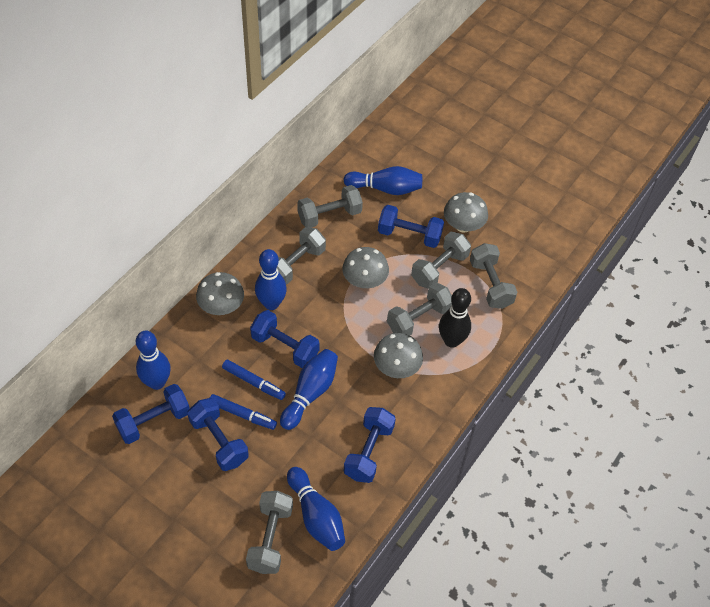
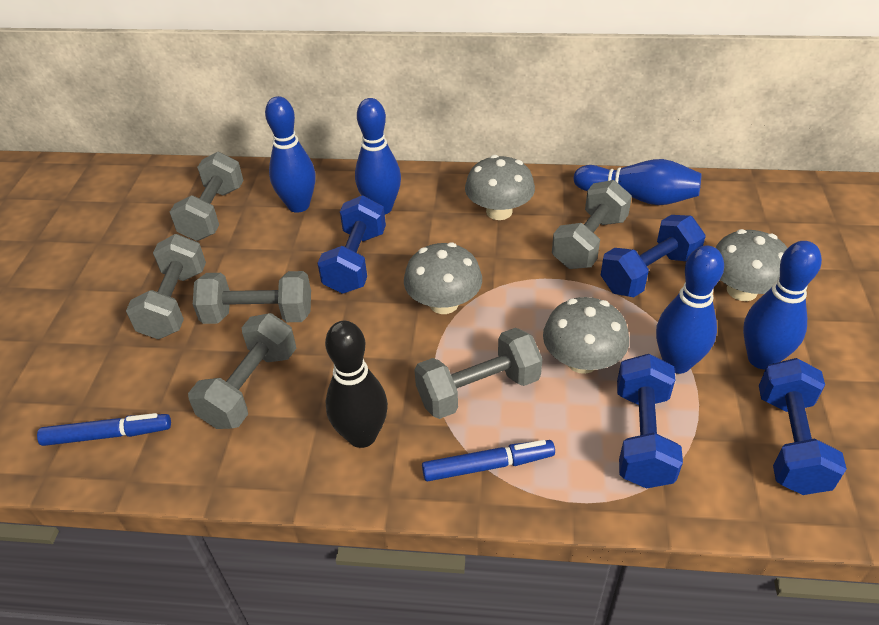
blue dumbbell: [112,384,190,444] [187,398,249,471] [250,310,319,368] [344,407,396,483] [378,205,444,248] = 5 -> [317,195,386,294] [601,215,705,297] [617,354,683,489] [759,358,847,495] = 4

